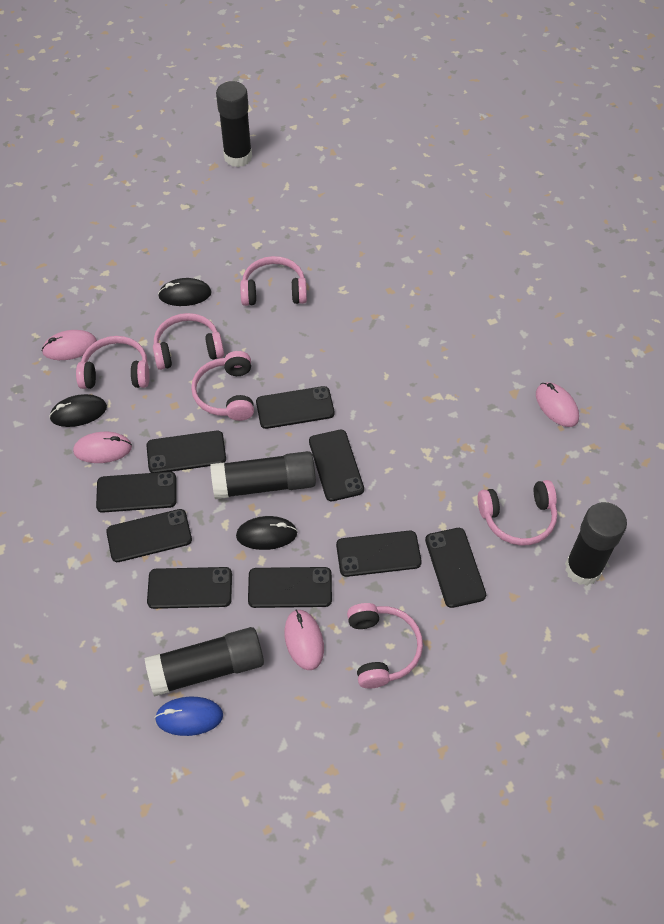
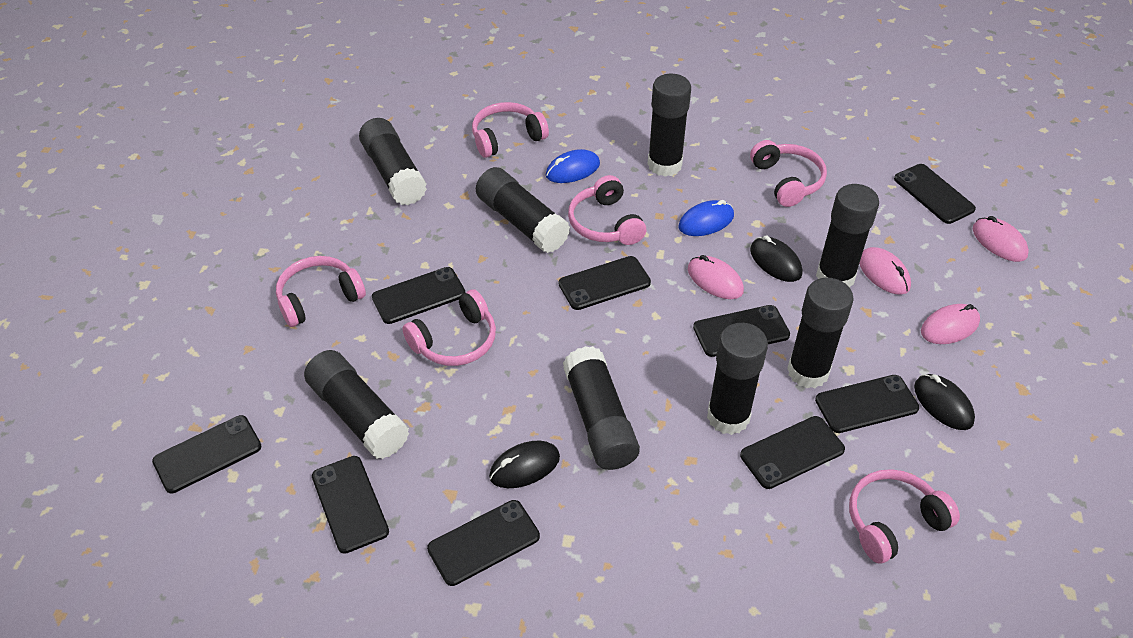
black glue stick: [145,627,264,697] [210,451,316,499] [216,81,252,167] [565,502,627,585] = 4 -> [304,350,409,459] [359,118,427,205] [476,167,570,253] [563,346,640,470] [647,74,691,177] [707,323,768,435] [787,278,854,388] [816,184,879,288] = 8
blue mouse: [155,697,223,736] = 1 -> [546,149,600,183] [678,200,734,236] = 2

